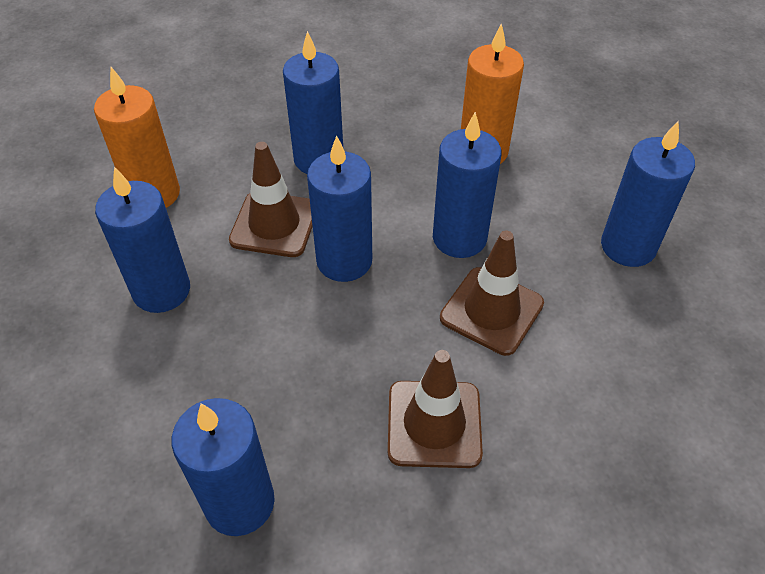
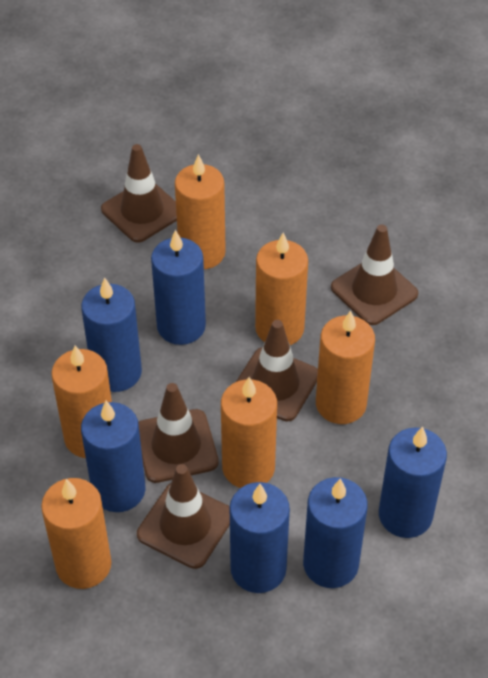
brown traffic cone: [229,142,313,257] [388,350,483,468] [440,231,544,356] = 3 -> [101,144,177,243] [137,464,230,569] [138,383,219,483] [236,320,318,422] [331,225,418,325] = 5
orange candle: [94,67,180,208] [461,23,524,164] = 2 -> [41,478,112,589] [52,346,112,458] [175,154,226,269] [221,377,277,488] [255,233,308,345] [316,310,375,424] = 6

